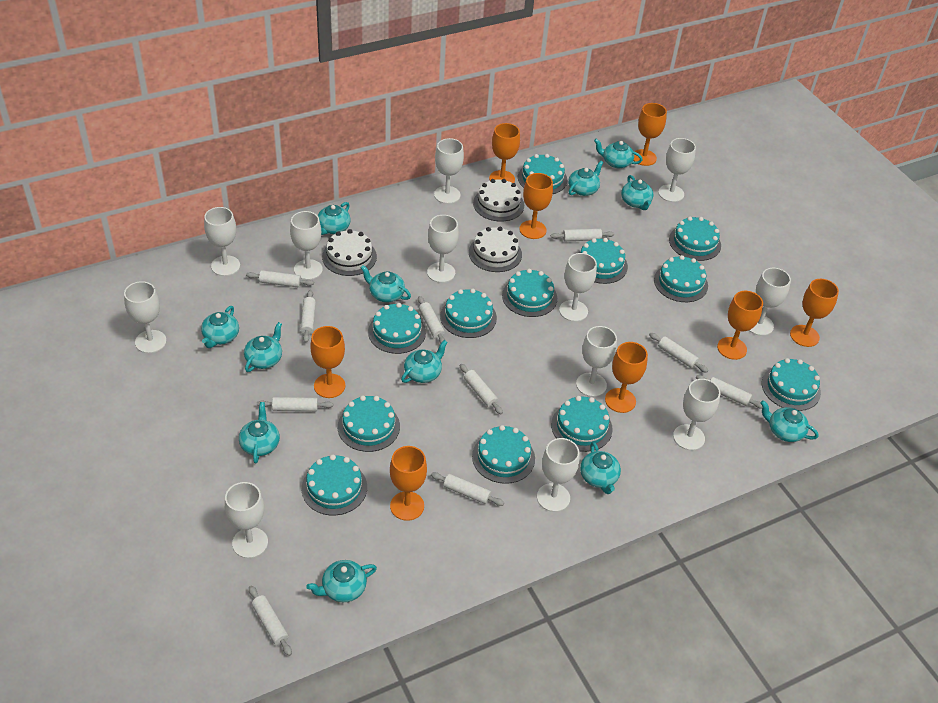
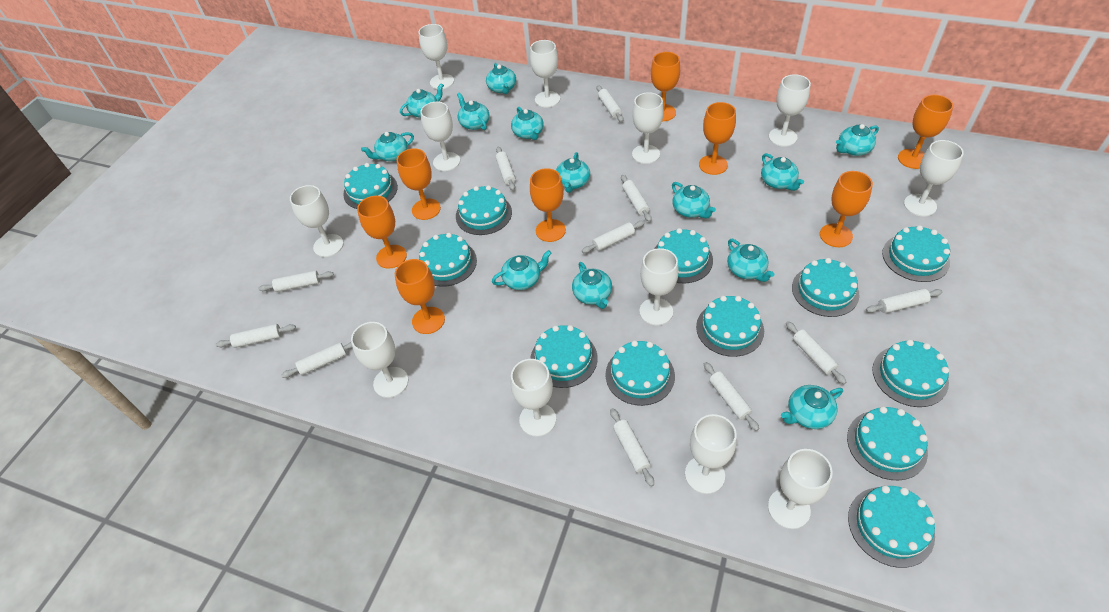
turquoise teapot: [201,306,239,348] [239,402,280,463] [244,322,282,372] [306,560,377,602] [317,202,351,235] [361,265,411,302] [401,340,448,383] [568,161,603,196] [580,442,621,494] [594,139,643,168] [621,175,653,210] [760,400,819,442] = 12 -> [361,132,414,161] [400,83,444,118] [457,93,490,130] [486,63,516,94] [492,250,552,290] [511,107,544,140] [556,152,590,193] [572,262,612,309] [672,182,716,218] [727,239,775,282] [761,153,804,191] [781,385,843,429] [836,124,879,156] = 13
white cake: [322,229,377,276] [469,227,522,272] [473,179,524,222] = 3 -> none = 0
white rolling pin: [246,270,314,287] [249,586,292,656] [257,397,333,411] [300,290,316,343] [418,296,445,344] [431,472,504,506] [460,364,503,414] [551,229,614,241] [649,333,708,373] [696,375,762,408] = 10 -> [215,324,296,348] [258,271,334,292] [281,342,353,378] [496,147,516,191] [582,221,645,253] [597,85,623,122] [610,408,654,486] [621,175,652,222] [704,362,759,431] [786,321,846,384] [866,289,942,313] = 11

